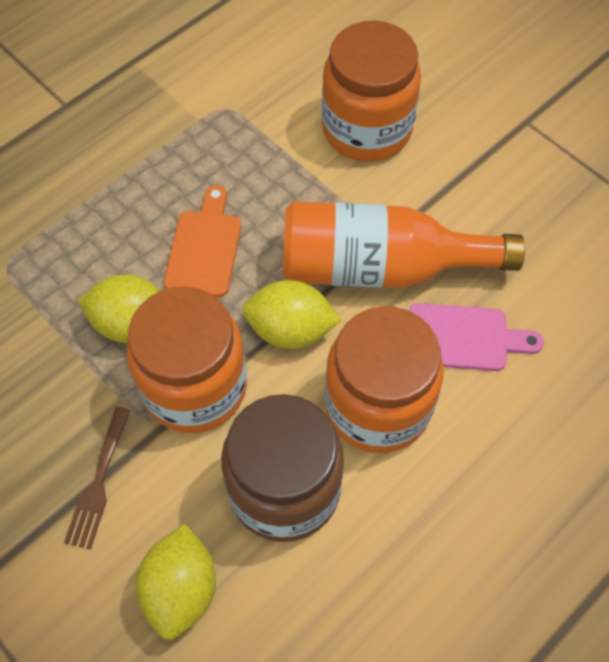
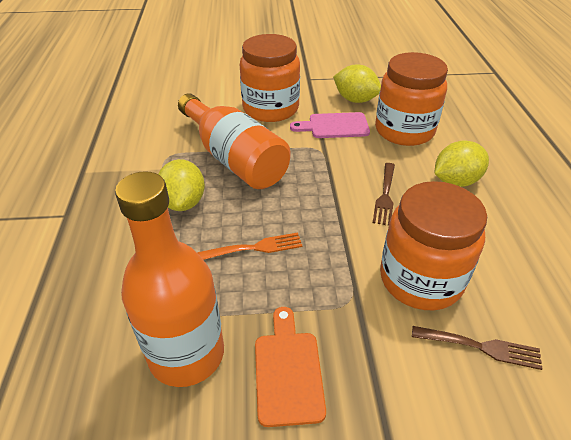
brown fork: [64,406,131,549] = 1 -> [373,163,395,226] [412,326,542,370] = 2
brown jar: [221,394,344,542] = 1 -> none = 0
orange bottle: [283,201,525,288] = 1 -> [115,171,224,387] [178,93,291,189] = 2
orange fork: none = 0 -> [197,233,302,260] = 1

